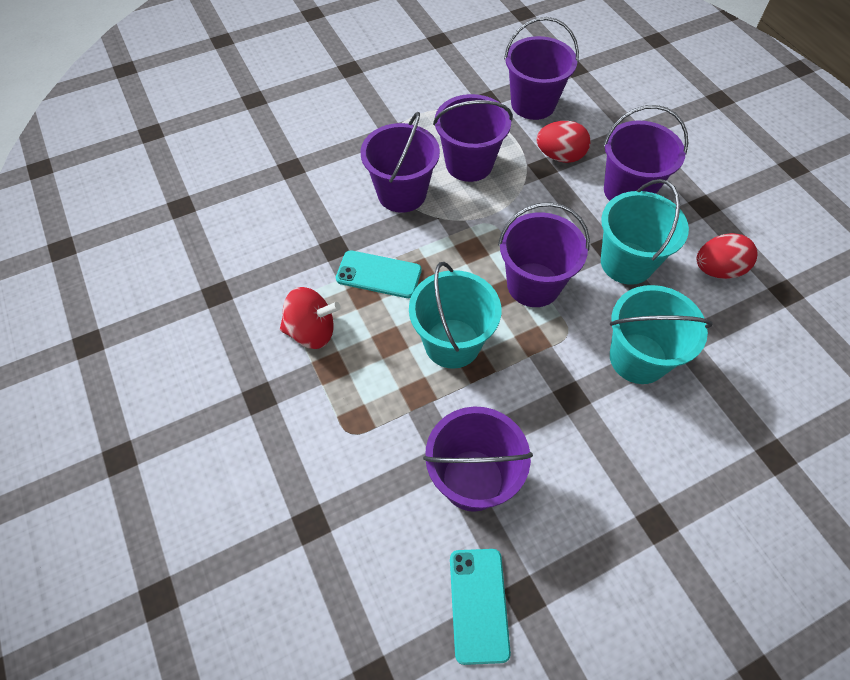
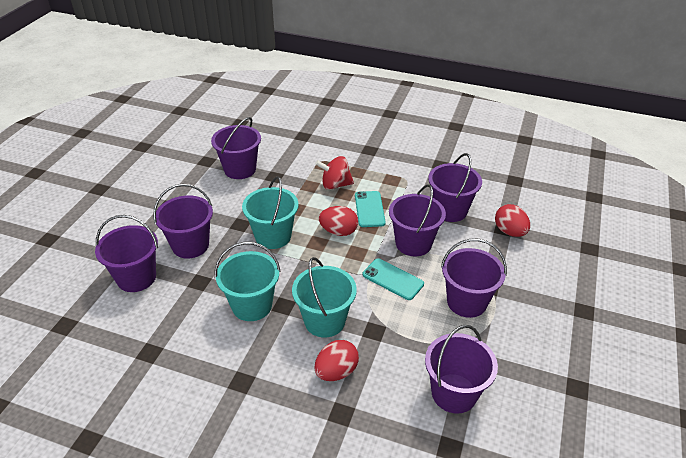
purple bucket: [361,111,440,213] [423,407,533,512] [433,94,513,182] [498,202,590,307] [504,17,579,120] [603,105,688,201] = 6 -> [95,215,158,292] [153,184,213,259] [211,117,261,179] [389,184,446,256] [425,325,498,414] [428,153,482,222] [441,239,507,318] = 7
red egg: [536,121,591,163] [697,233,757,279] = 2 -> [314,340,359,381] [319,206,358,236] [495,204,530,237] = 3

